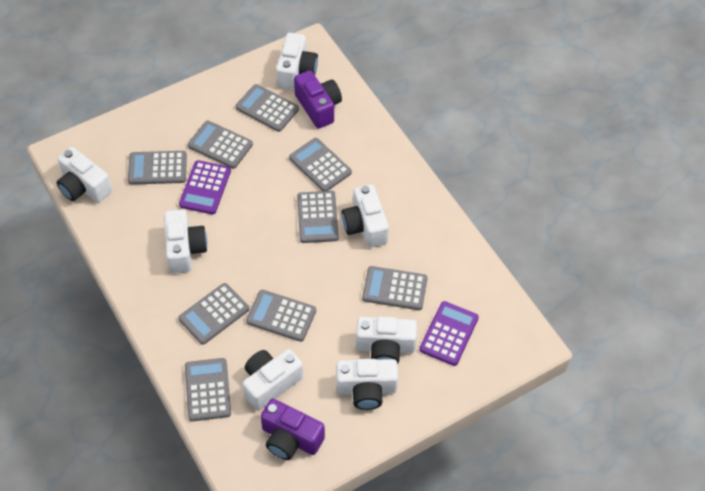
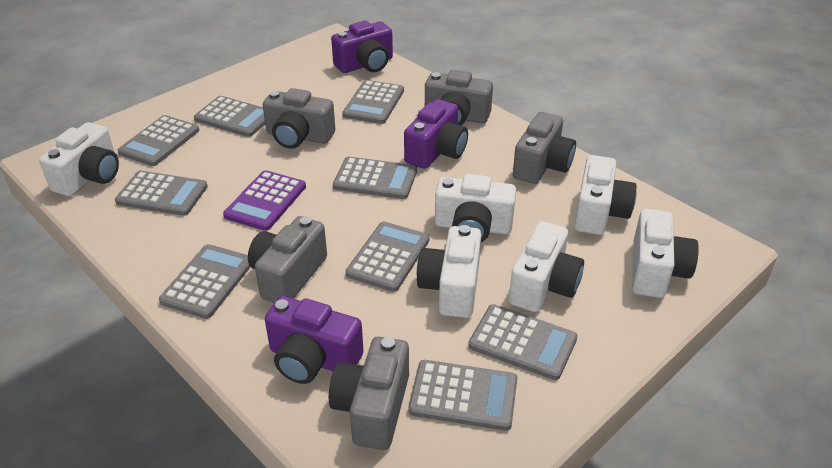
grey camera: none = 0 -> [248,216,327,303] [263,88,335,149] [329,337,409,450] [425,70,493,125] [513,112,576,184] = 5
purple calculator: [179,160,231,214] [419,301,479,366] = 2 -> [223,170,306,231] = 1
purple camera: [261,399,325,460] [294,70,342,129] = 2 -> [265,296,364,384] [331,21,393,73] [404,99,468,169] = 3
white camera: [57,147,112,203] [164,209,207,273] [242,349,303,411] [276,33,318,90] [336,359,398,410] [341,184,389,248] [356,317,417,364] = 7 -> [39,122,119,196] [417,225,481,318] [435,174,516,242] [509,221,584,312] [574,155,637,235] [632,209,699,298] = 6

